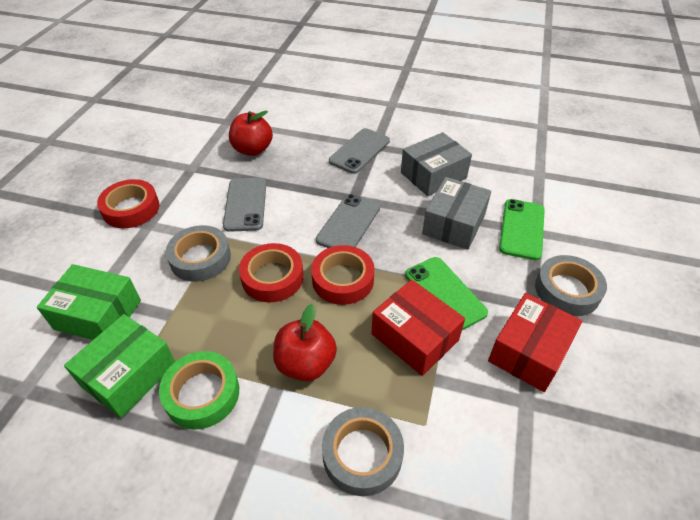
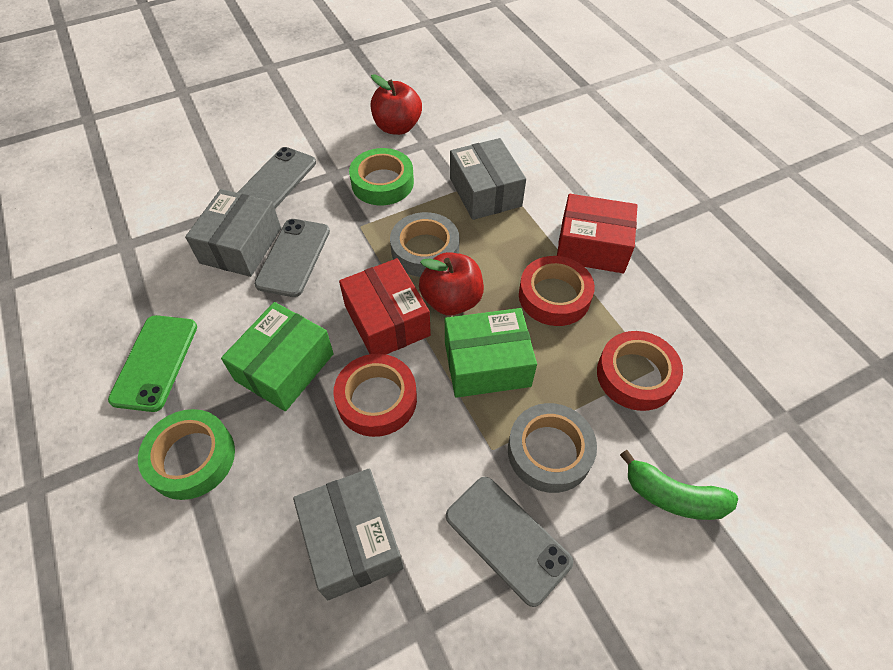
green banana: none = 0 -> [620,450,738,520] = 1
green phone: [405,257,488,330] [499,199,545,260] = 2 -> [108,315,197,412] = 1
green tape: [159,351,239,430] = 1 -> [138,409,235,500] [349,148,414,205] = 2
grey box: [401,132,472,196] [422,177,491,250] = 2 -> [185,189,281,277] [293,469,404,600] [450,138,526,220] = 3
grey tape: [166,225,231,282] [322,407,404,496] [535,255,607,316] = 3 -> [390,212,459,277] [508,403,597,493] = 2

